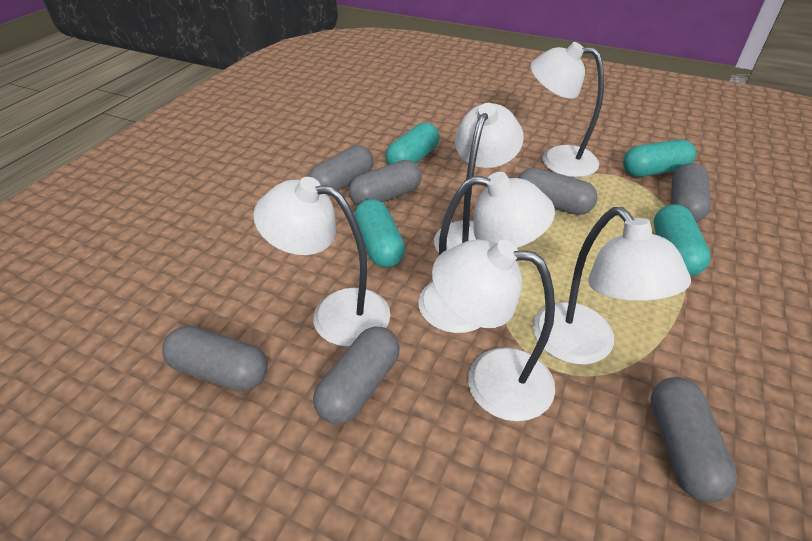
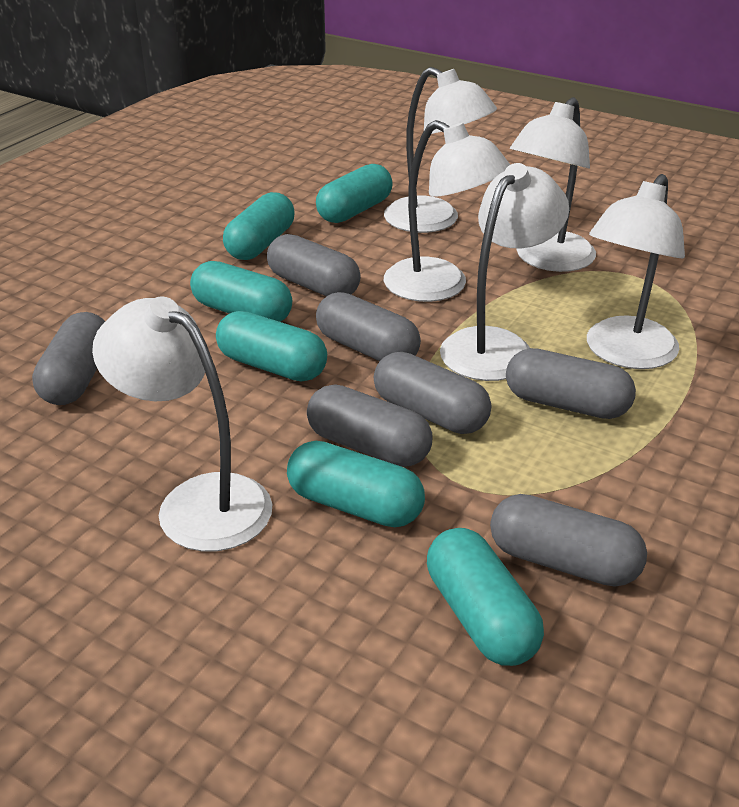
turquoise capsule: [354,199,405,268] [385,122,439,165] [623,139,696,177] [654,204,711,276] = 4 -> [190,261,292,322] [216,311,327,382] [223,192,294,260] [287,441,425,527] [316,164,393,223] [427,528,544,666] = 6

